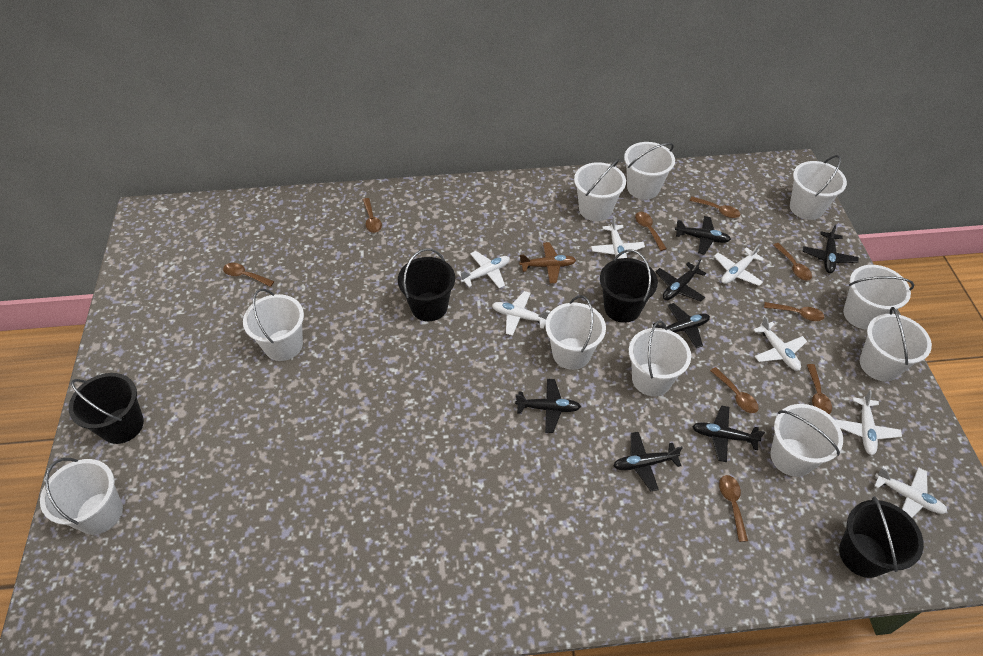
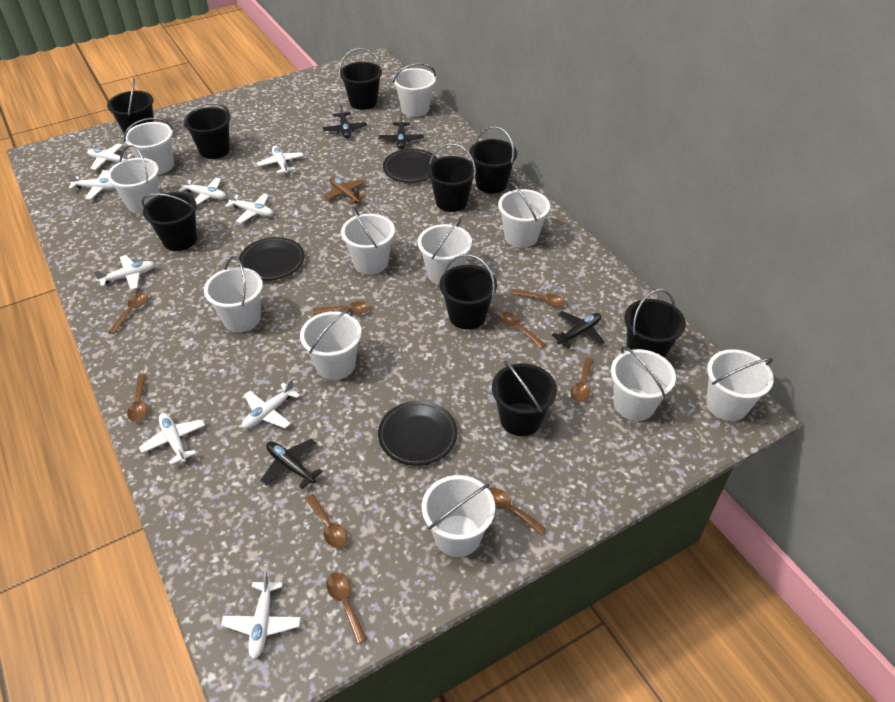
black bucket: [69,373,144,444] [398,248,455,321] [600,249,658,323] [839,496,924,578] = 4 -> [107,79,154,133] [142,192,197,251] [183,103,230,159] [339,48,382,110] [427,143,477,212] [439,254,497,330] [469,126,517,194] [492,360,557,436] [624,289,686,358] = 9
black plane: [515,379,581,433] [613,432,683,491] [653,303,710,348] [656,258,706,301] [675,216,731,255] [692,405,765,462] [803,224,859,273] = 7 -> [260,439,323,489] [323,104,367,139] [379,114,424,149] [552,311,605,348] = 4
black plate: none = 0 -> [239,237,304,281] [378,401,458,466] [383,149,438,183] = 3
white bucket: [40,458,123,535] [243,289,304,361] [545,295,606,370] [574,159,626,221] [624,142,675,200] [629,320,691,396] [770,404,843,477] [790,155,847,220] [843,265,914,330] [860,307,932,381] = 10 -> [107,145,159,214] [124,118,174,175] [204,256,263,332] [300,309,361,380] [341,206,395,274] [393,63,436,117] [418,218,472,285] [422,475,495,557] [498,182,550,248] [611,347,676,421] [706,349,774,421] = 11
white plane: [458,251,510,289] [492,291,550,336] [591,216,645,259] [714,244,764,286] [753,316,807,371] [835,390,902,455] [874,466,947,518] = 7 -> [67,170,115,200] [87,144,133,170] [93,255,155,290] [139,413,205,465] [178,176,226,205] [221,572,301,659] [225,191,273,223] [242,379,300,429] [257,146,304,174] = 9

